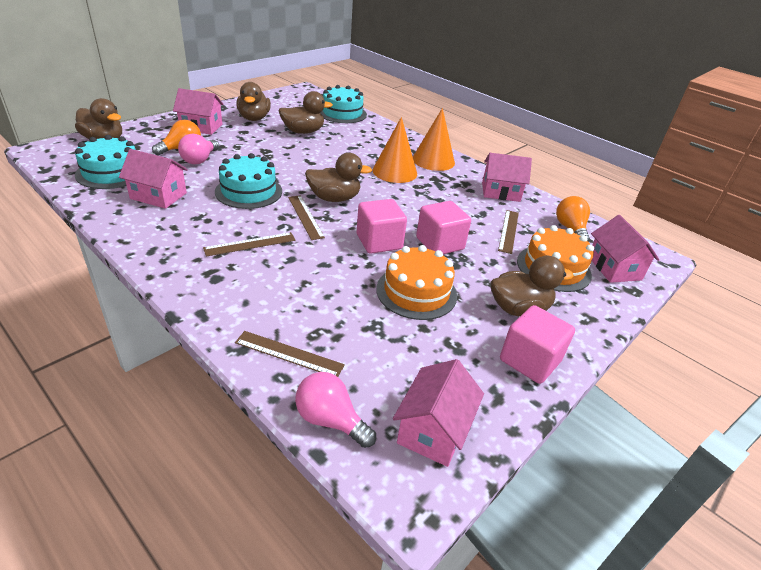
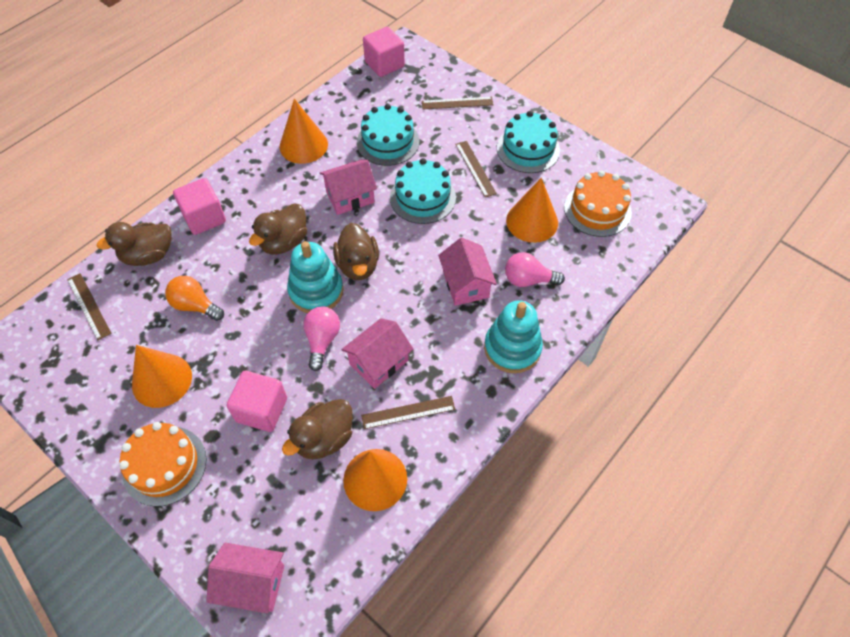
brown duck: [75,98,122,139] [236,82,271,121] [279,91,333,134] [305,153,372,202] [491,256,574,317] = 5 -> [97,222,172,266] [249,203,307,255] [282,399,353,459] [333,223,379,280] = 4
orange cone: [373,117,417,183] [413,108,455,171] = 2 -> [132,345,192,408] [280,99,328,164] [343,449,407,511] [506,178,558,243] = 4
orange light bulb: [152,120,201,156] [556,196,590,242] = 2 -> [165,276,224,321] = 1
pink house: [119,149,188,209] [173,88,224,135] [393,359,484,467] [482,153,532,202] [591,215,660,283] = 5 -> [207,543,284,613] [320,159,377,215] [341,318,413,389] [438,238,497,306] = 4
turquoise stacking toy: none = 0 -> [287,241,343,313] [484,300,543,373] = 2

